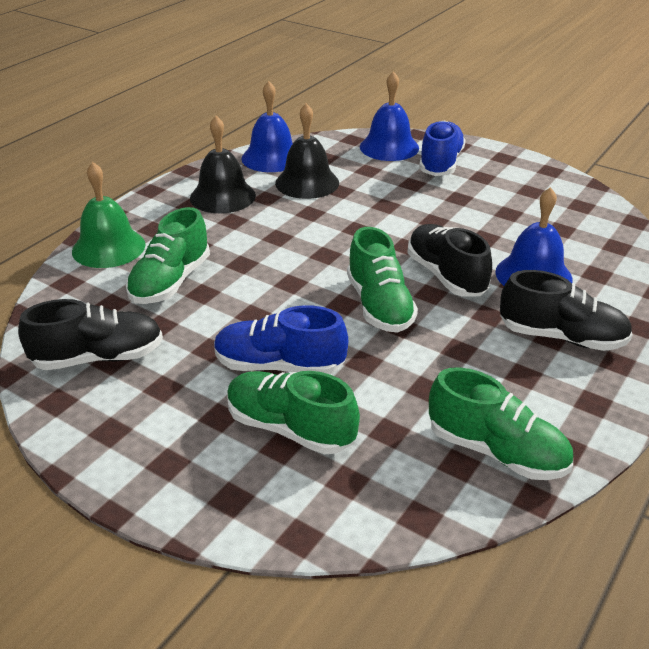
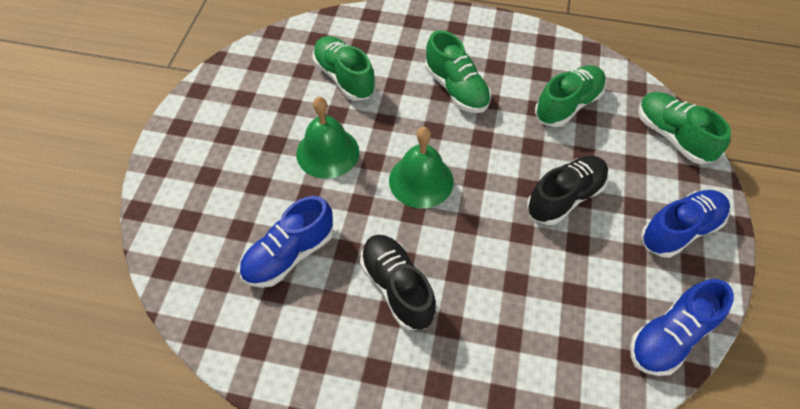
black bell: [190,116,256,213] [275,103,339,199] = 2 -> none = 0
black shoe: [18,299,163,370] [408,224,492,297] [500,270,633,351] = 3 -> [360,235,436,330] [527,156,609,225] = 2
blue bell: [242,81,293,172] [360,71,419,161] [495,187,573,286] = 3 -> none = 0
blue shoe: [214,305,348,374] [419,120,466,176] = 2 -> [239,196,334,288] [630,279,734,376] [641,190,730,258] = 3
green bell: [72,162,146,268] = 1 -> [296,97,359,179] [389,127,454,209] = 2

